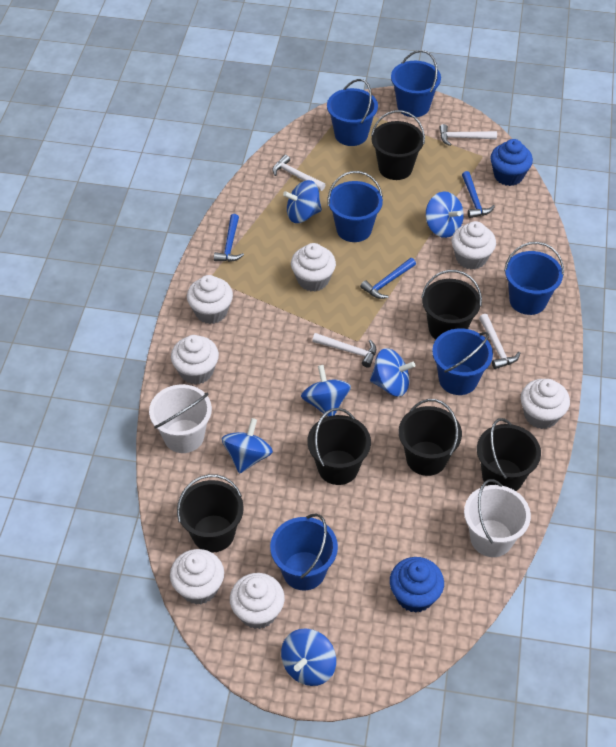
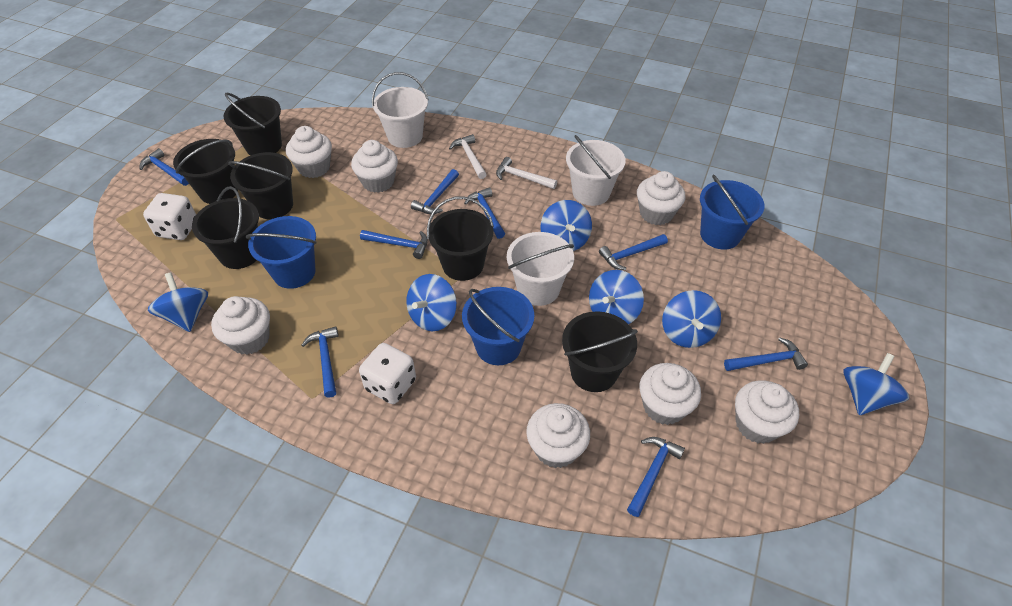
blue bucket: [270,513,338,590] [327,79,378,146] [328,171,383,242] [391,50,441,117] [432,328,493,395] [504,242,564,315] = 6 -> [246,216,316,289] [462,287,534,365] [700,174,764,250] = 3
blue cupcake: [390,557,444,613] [490,139,533,186] = 2 -> none = 0
blue hammer: [214,214,244,262] [360,258,416,299] [462,171,495,218] = 3 -> [139,148,189,186] [301,326,339,398] [360,230,428,259] [411,169,459,214] [464,187,505,239] [599,234,668,270] [627,437,685,517] [724,337,808,371] = 8
white bucket: [149,384,212,453] [464,479,531,557] = 2 -> [372,72,428,148] [507,232,574,306] [566,135,626,206] = 3
white dice: none = 0 -> [143,193,196,240] [359,343,416,404] = 2
white hammer: [273,155,325,191] [312,333,376,368] [439,124,497,146] [479,314,520,369] = 4 -> [449,134,487,179] [496,157,557,189] = 2

